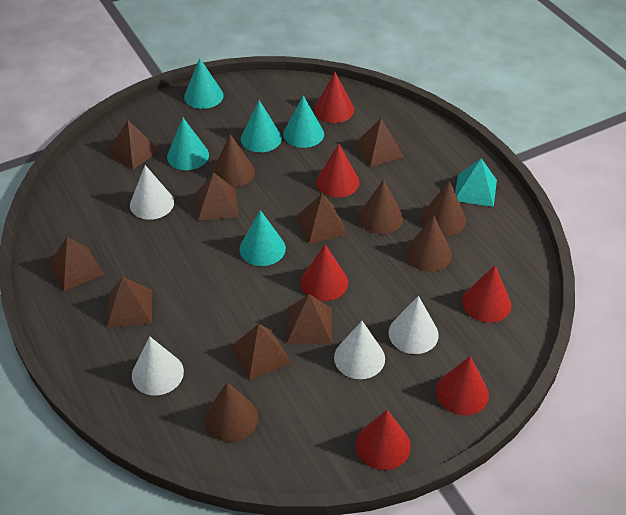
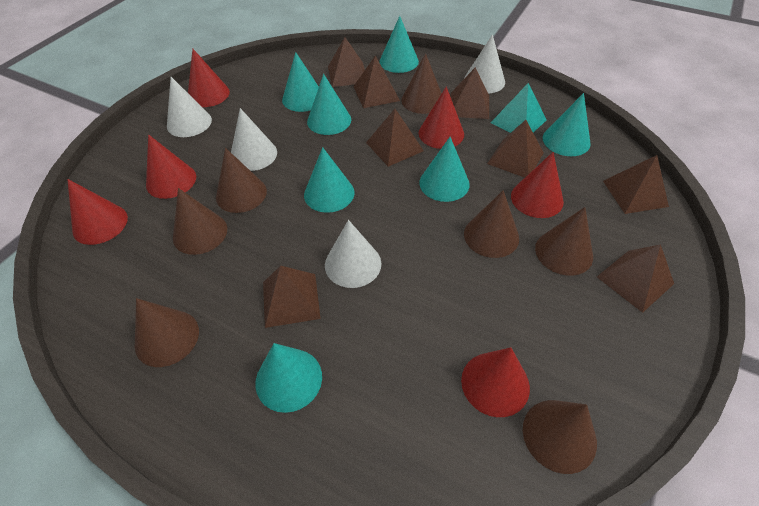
brown cone: [204,382,258,442] [212,134,255,187] [358,179,403,234] [405,216,452,272] [421,181,466,236] = 5 -> [135,298,199,367] [173,188,227,255] [216,148,267,213] [401,54,442,114] [464,190,519,258] [523,400,597,474] [535,207,593,276] = 7
turquoise cone: [167,118,209,170] [184,58,224,109] [240,210,286,266] [241,100,282,152] [283,95,324,148] = 5 -> [255,343,322,413] [282,52,319,112] [304,147,354,213] [307,74,351,135] [380,16,419,73] [419,137,470,202] [543,93,591,156] = 7

